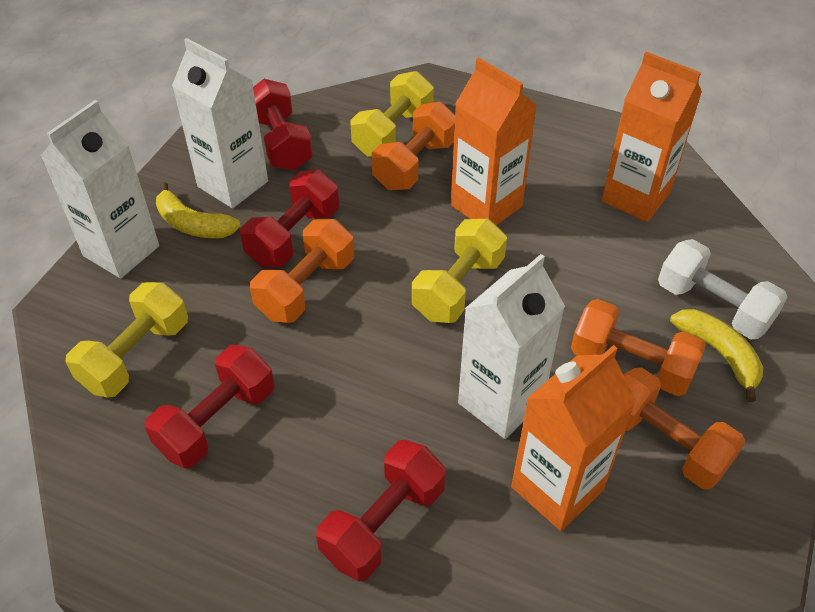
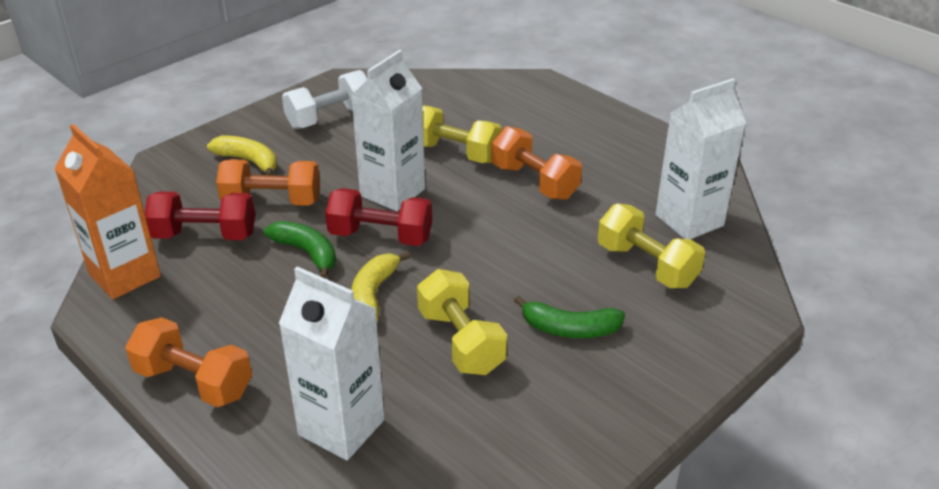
green banana: none = 0 -> [264,221,336,279] [514,296,625,338] = 2
orange carton: [451,58,537,225] [511,345,636,531] [602,52,702,222] = 3 -> [54,124,161,299] = 1
orange dumbbell: [250,219,354,323] [372,102,455,190] [571,299,706,396] [623,368,745,489] = 4 -> [125,317,252,407] [216,159,320,206] [491,126,582,200] = 3
red dumbbell: [145,345,274,468] [240,170,339,267] [253,79,313,170] [316,440,446,581] = 4 -> [145,191,255,240] [325,188,432,246] = 2

